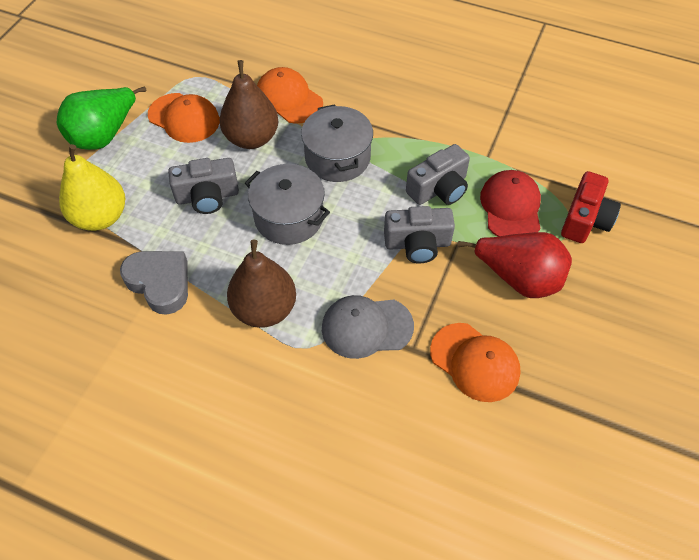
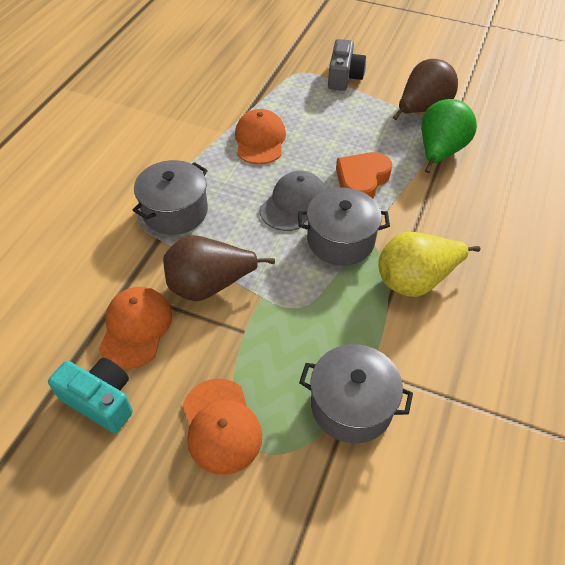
grey camera: [168,158,239,214] [384,206,455,263] [406,144,470,205] = 3 -> [328,39,366,91] = 1
grey heart: [120,251,188,315] = 1 -> none = 0
grey pot: [245,164,330,245] [301,104,373,182] = 2 -> [133,160,208,235] [298,188,390,266] [299,344,413,443] = 3
orange heart: none = 0 -> [336,152,392,198] = 1
red camera: [561,171,621,243] = 1 -> none = 0
red cap: [480,170,541,237] = 1 -> none = 0
red pear: [457,232,572,298] = 1 -> none = 0
turquoise camera: none = 0 -> [48,358,133,433] = 1

